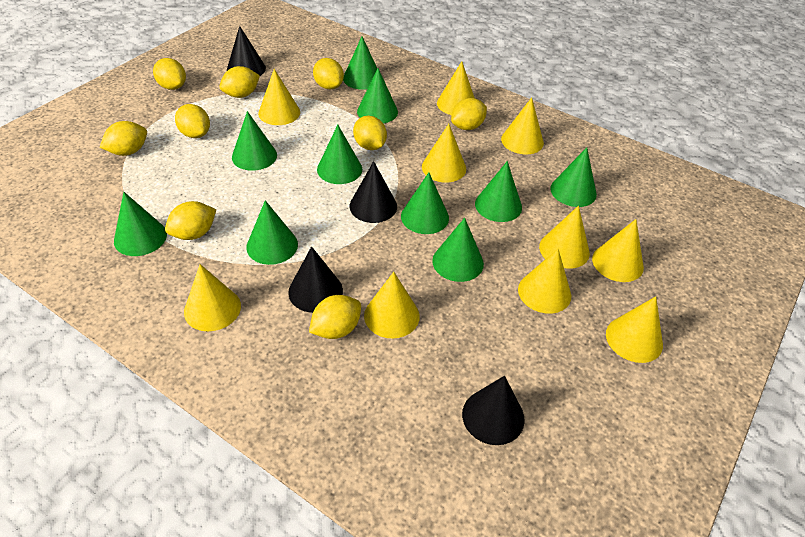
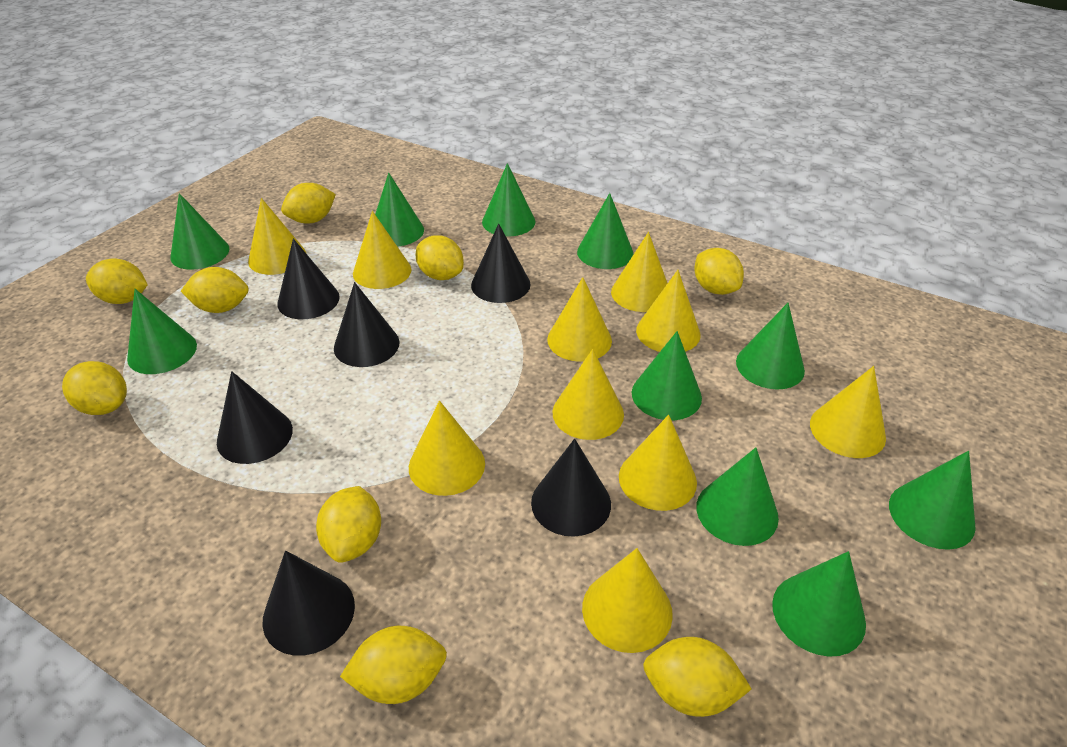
black cone: [227,26,266,76] [288,246,343,313] [349,161,397,223] [462,376,525,445] = 4 -> [217,371,293,464] [262,550,355,656] [277,238,340,319] [334,282,400,367] [471,224,531,303] [531,439,611,537] = 6

